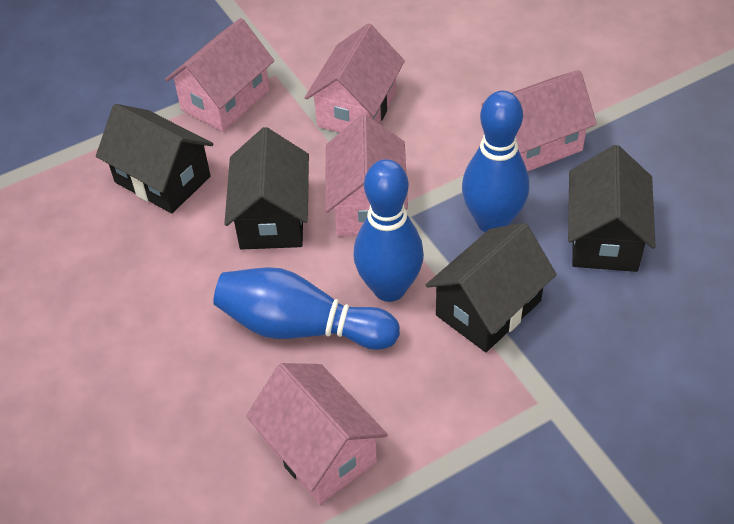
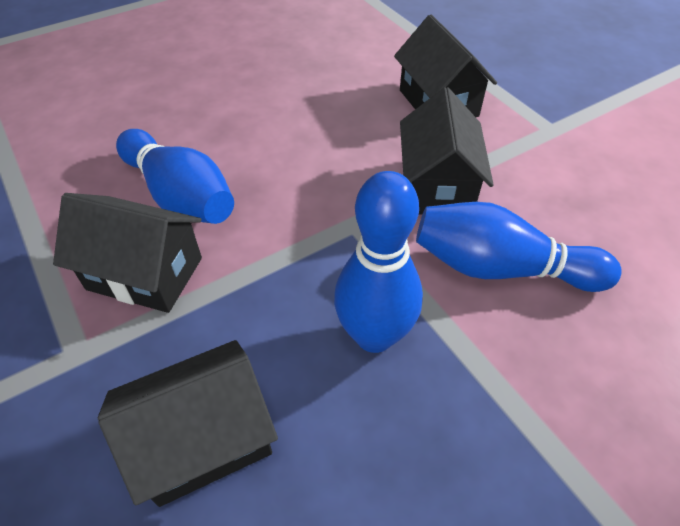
pink house: [165,18,274,132] [246,363,388,505] [305,24,405,133] [325,115,408,236] [481,70,597,172] = 5 -> none = 0

